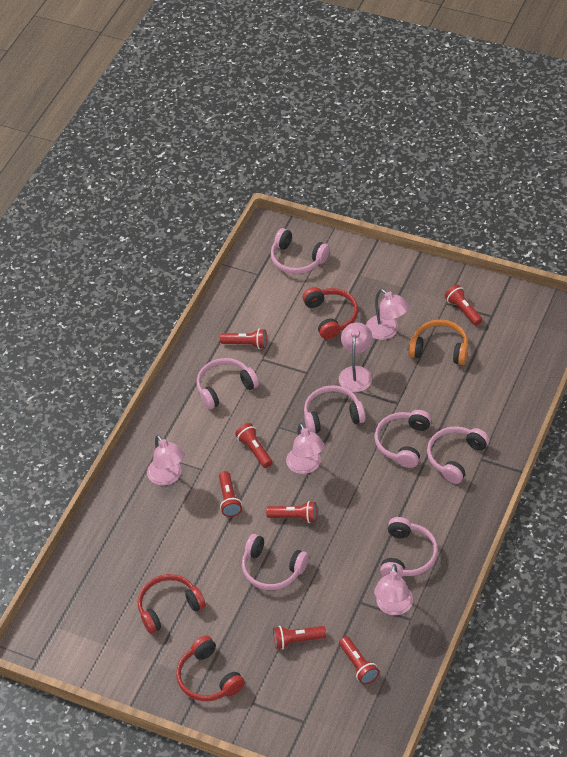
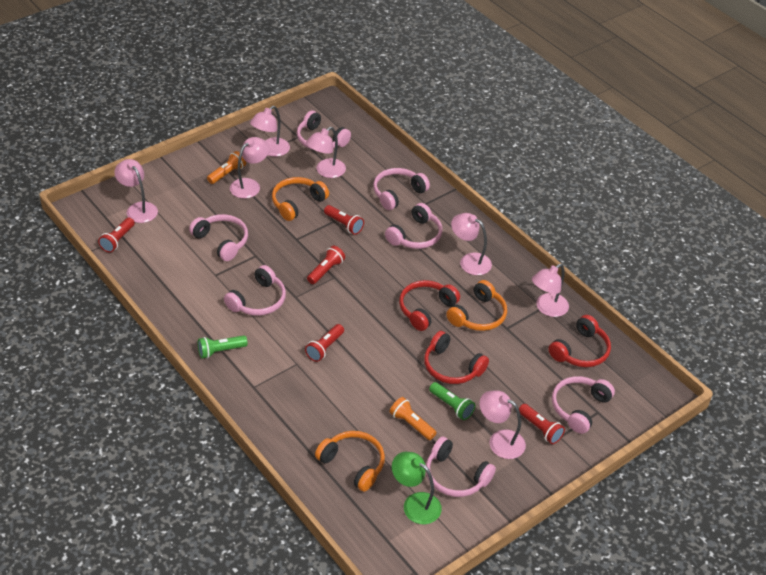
green flashlight: none = 0 -> [198,335,248,359] [429,382,475,420] = 2
green lamp: none = 0 -> [392,452,442,524] = 1
orange flashlight: none = 0 -> [207,151,246,184] [390,397,437,440] = 2
orange headphones: [408,320,468,365] = 1 -> [272,177,329,221] [315,431,385,492] [446,280,507,331] = 3
pink lamp: [147,435,185,486] [286,423,325,474] [339,323,372,392] [366,289,409,340] [374,564,413,615] = 5 -> [114,159,158,223] [230,137,269,199] [250,106,290,157] [306,127,346,178] [451,213,492,275] [479,390,526,459] [532,264,569,317] = 7
red flashlight: [219,471,242,517] [220,328,267,349] [235,423,272,468] [266,501,317,523] [273,626,326,649] [339,636,379,684] [445,285,482,326] = 7 -> [98,218,135,253] [305,324,344,362] [307,246,345,284] [324,205,364,235] [519,404,565,444] = 5

